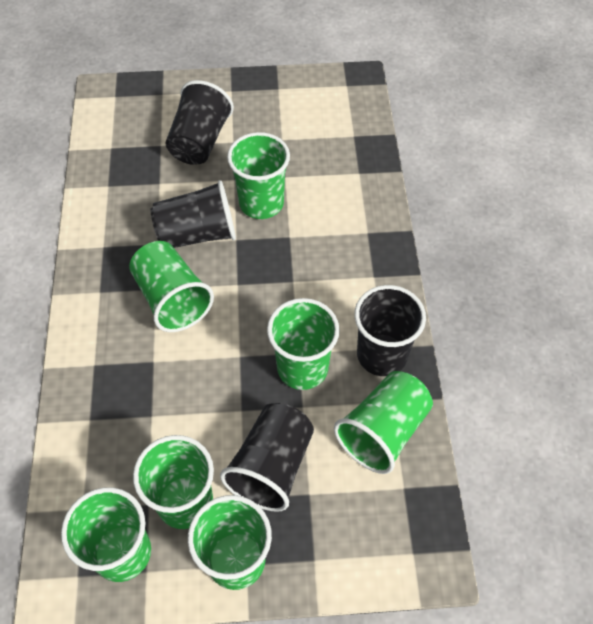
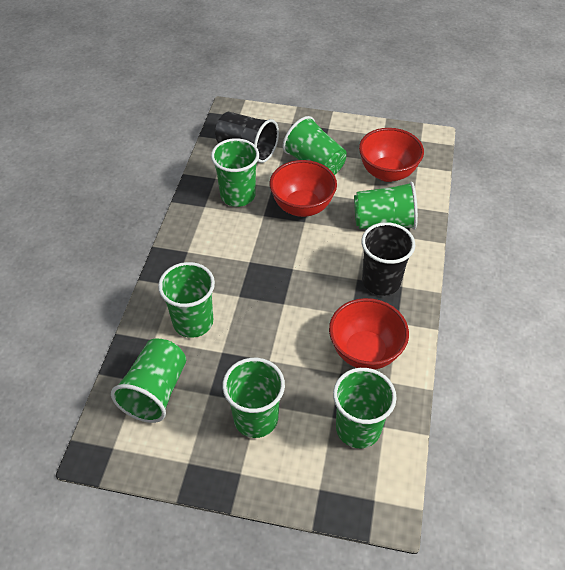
black cup: [150,180,236,248] [166,80,234,165] [220,403,314,512] [354,285,426,376] = 4 -> [215,112,279,163] [361,222,415,296] = 2
red bowl: none = 0 -> [270,160,337,217] [329,298,409,370] [359,128,424,182] = 3

